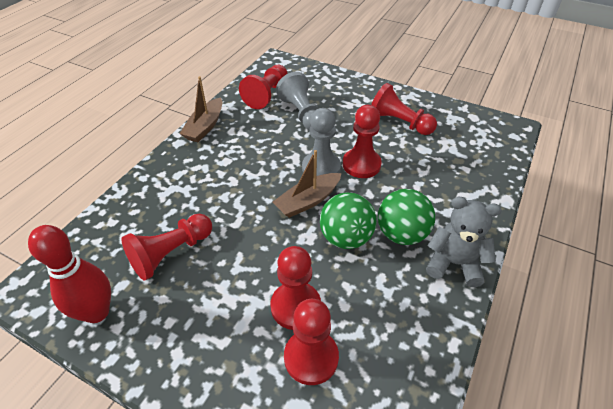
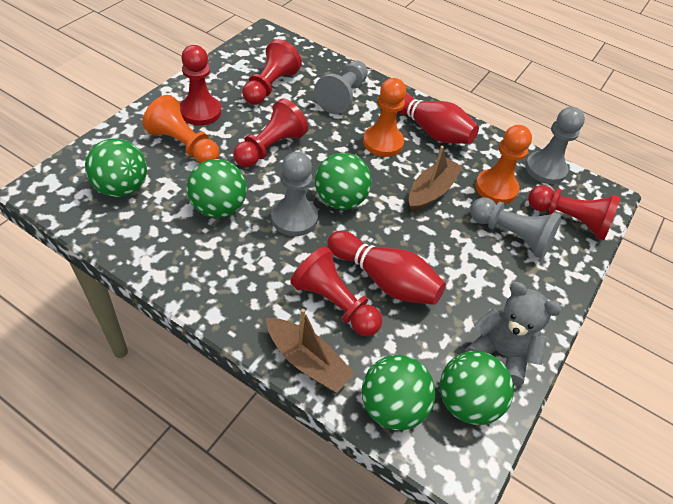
green ball: [320,192,377,249] [378,189,435,245] = 2 -> [85,138,147,197] [187,159,247,218] [315,153,372,210] [362,355,436,430] [440,351,514,425] = 5
grey pawn: [276,72,319,130] [302,108,341,176] = 2 -> [271,152,318,236] [314,61,368,114] [470,197,562,259] [525,107,585,184] = 4
orange pawn: none = 0 -> [142,95,220,163] [363,78,406,157] [475,125,532,204] = 3
red bowling pin: [28,225,111,323] = 1 -> [328,231,446,305] [397,93,479,144] = 2
red pawn: [121,214,212,281] [239,65,288,109] [271,246,321,330] [284,299,339,385] [343,105,382,178] [371,83,437,135] = 6 -> [180,45,221,126] [233,99,308,167] [242,39,302,105] [290,246,382,337] [528,185,620,240] = 5

